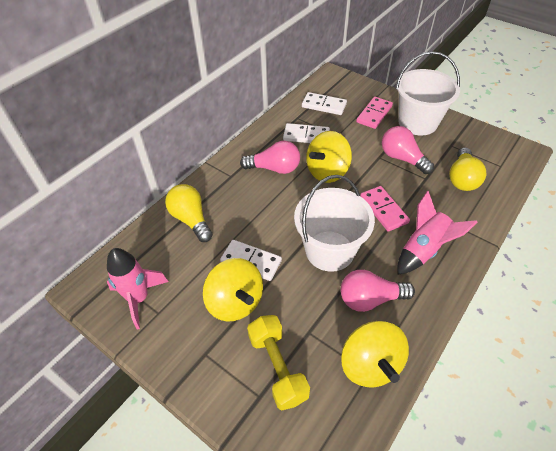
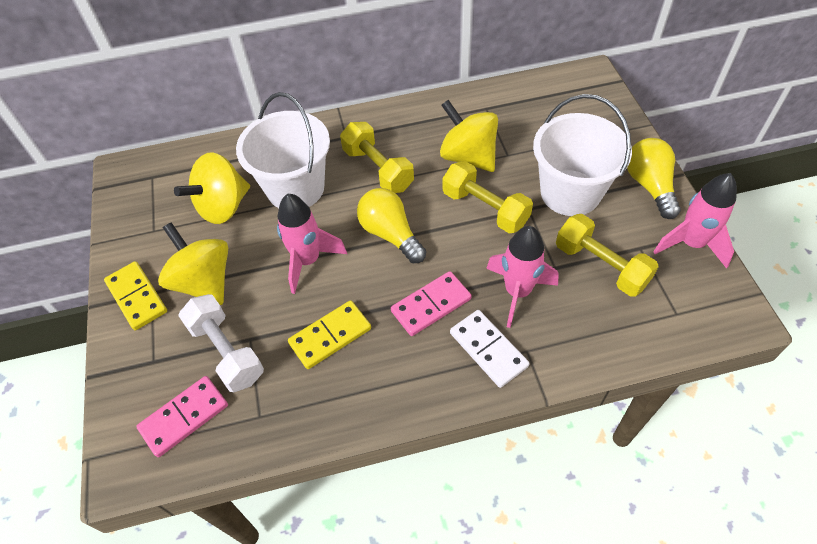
pink light bulb: [240,141,300,174] [341,270,415,312] [382,126,434,174] = 3 -> none = 0
pink rocket: [107,248,168,330] [397,191,477,275] = 2 -> [277,194,347,294] [486,226,559,328] [653,173,737,269] = 3
white domino: [220,240,282,281] [283,123,330,143] [302,92,347,115] = 3 -> [450,310,530,388] = 1
white dumbbell: none = 0 -> [178,294,264,392] = 1
yellow domino: none = 0 -> [104,261,167,330] [288,300,371,369] = 2
yellow dumbbell: [247,315,310,410] = 1 -> [340,122,414,193] [442,161,533,233] [556,214,659,297] = 3

